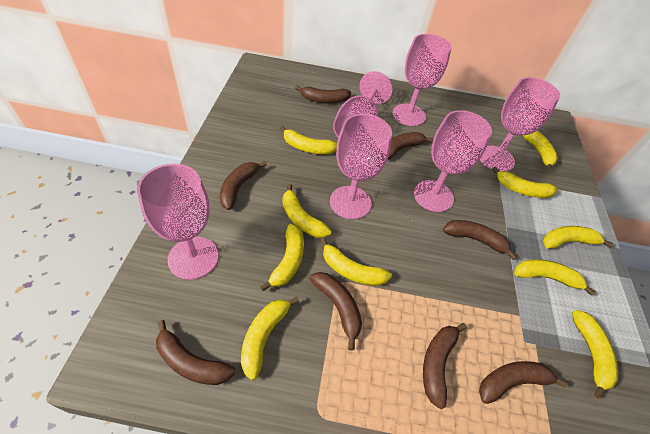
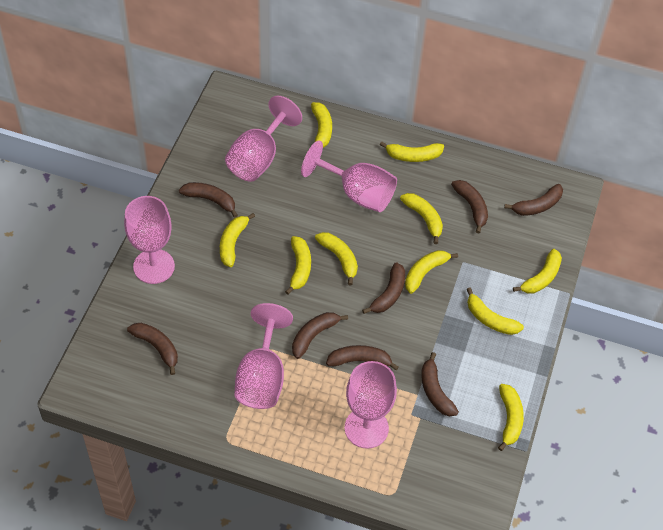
pink goblet: [137,164,219,280] [330,114,392,219] [333,71,393,137] [393,34,452,126] [414,110,492,212] [480,77,560,171] = 6 -> [124,196,175,284] [225,96,302,182] [234,303,293,409] [301,140,397,212] [344,361,397,449] = 5

